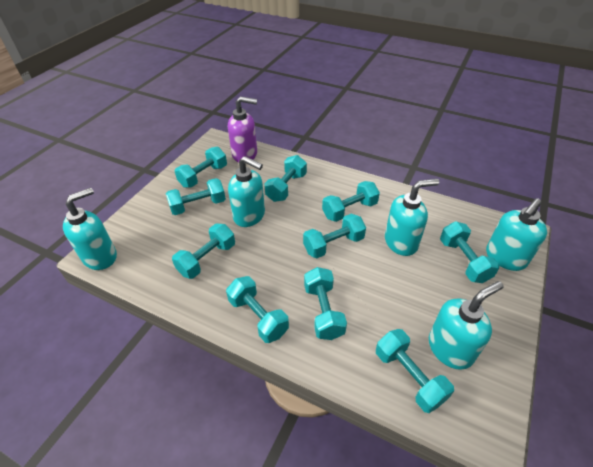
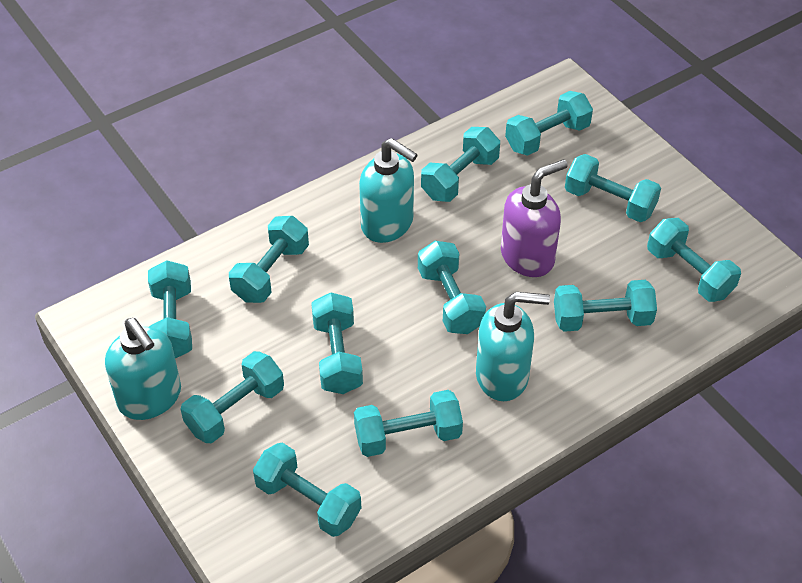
turquoise dumbbell: [166,178,226,215] [172,224,235,279] [175,147,227,188] [226,276,289,343] [264,155,307,202] [303,214,366,258] [304,267,347,340] [322,181,380,222] [376,329,454,413] [440,221,500,283] = 10 -> [148,260,192,358] [181,351,284,443] [229,216,309,303] [253,443,361,537] [311,292,363,394] [354,390,463,457] [418,241,486,334] [421,127,500,202] [505,91,593,156] [554,280,657,332] [565,154,661,222] [647,218,741,302] = 12
turquoise soap dispenser: [63,188,117,270] [228,156,265,227] [385,179,439,256] [429,281,504,370] [486,198,547,271] = 5 -> [105,318,181,420] [359,138,418,243] [476,292,550,401] = 3

